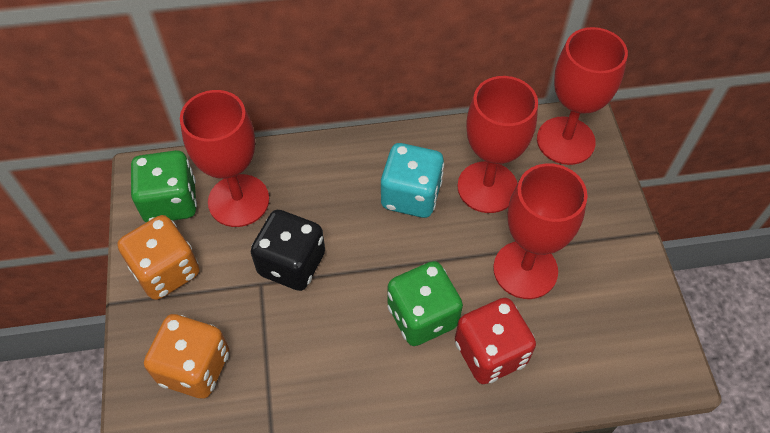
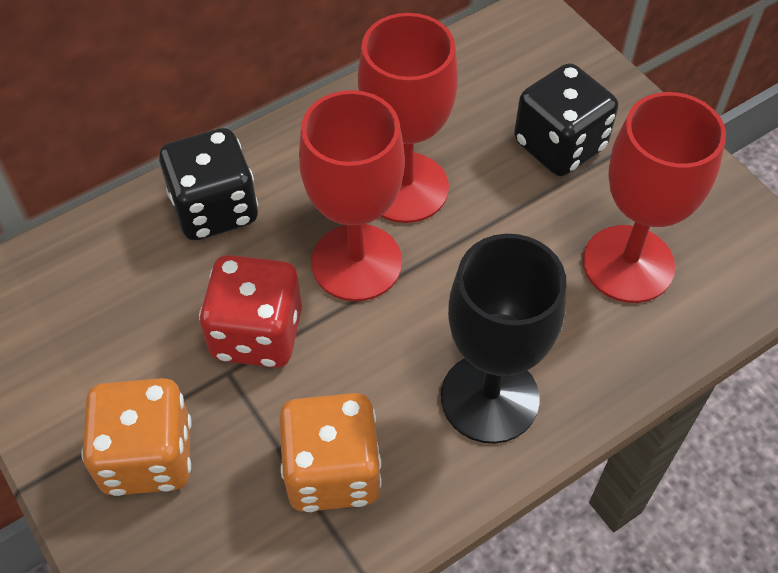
black dice: [251,210,325,291] = 1 -> [159,128,258,240] [514,63,618,176] = 2
black goblet: none = 0 -> [441,234,566,444] = 1
green dice: [131,150,197,222] [388,261,463,346] = 2 -> none = 0
red goblet: [180,90,269,227] [457,76,538,213] [493,163,588,299] [537,27,628,165] = 4 -> [299,90,405,301] [358,13,458,223] [583,92,726,303] = 3
turquoise dice: [381,143,444,218] = 1 -> none = 0

